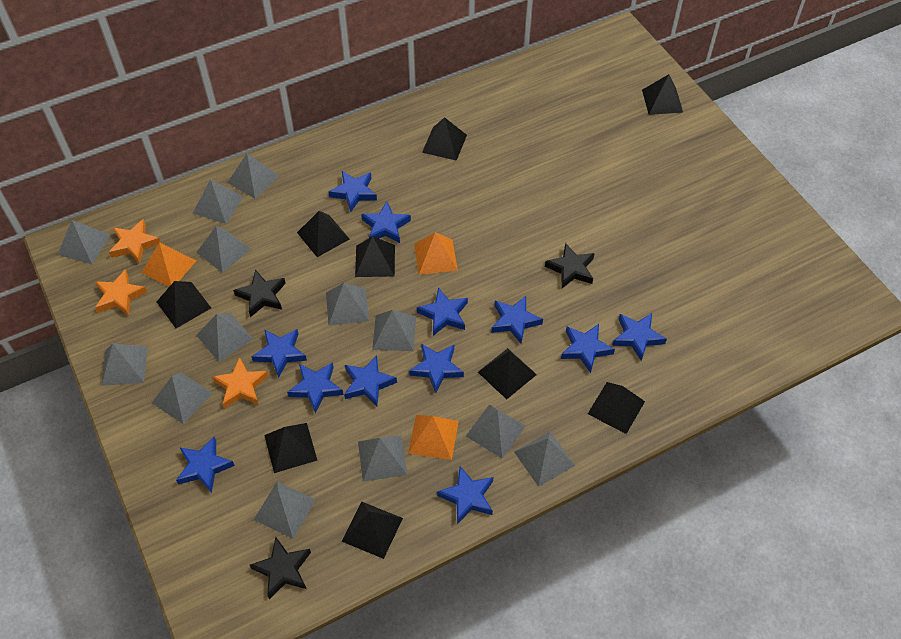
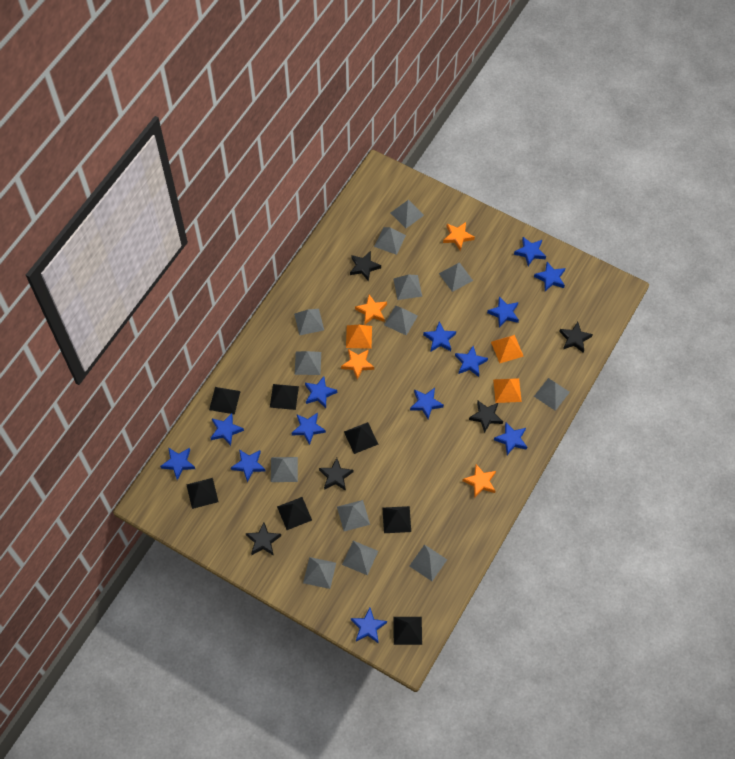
black pyramid: [157,281,211,328] [264,423,317,473] [297,211,349,257] [342,502,403,559] [355,236,395,277] [422,117,467,161] [478,348,537,399] [588,382,645,434] [642,74,683,115] = 9 -> [186,478,219,509] [209,387,241,415] [270,384,299,410] [277,497,312,530] [344,422,378,454] [383,506,411,533] [393,617,422,645] = 7
black star: [233,270,286,317] [250,537,311,599] [545,243,595,288] = 3 -> [246,522,281,556] [319,458,354,491] [350,251,381,281] [469,401,503,433] [559,322,593,353] = 5
blue star: [176,437,235,493] [252,329,307,378] [287,362,343,414] [328,171,377,212] [344,355,397,407] [361,201,411,243] [409,344,464,393] [417,287,468,336] [437,466,493,524] [491,296,543,344] [561,324,615,373] [612,313,667,361] = 12 -> [160,448,195,480] [211,413,244,446] [231,449,265,482] [291,412,326,445] [305,376,337,408] [351,608,387,643] [410,388,444,420] [423,321,456,351] [455,346,488,377] [487,297,519,328] [494,423,527,455] [514,237,546,266] [534,262,565,291] = 13
orange star: [95,269,147,316] [109,219,161,264] [212,357,269,409] = 3 -> [341,349,374,380] [355,295,387,325] [443,222,475,251] [462,464,496,498] = 4

